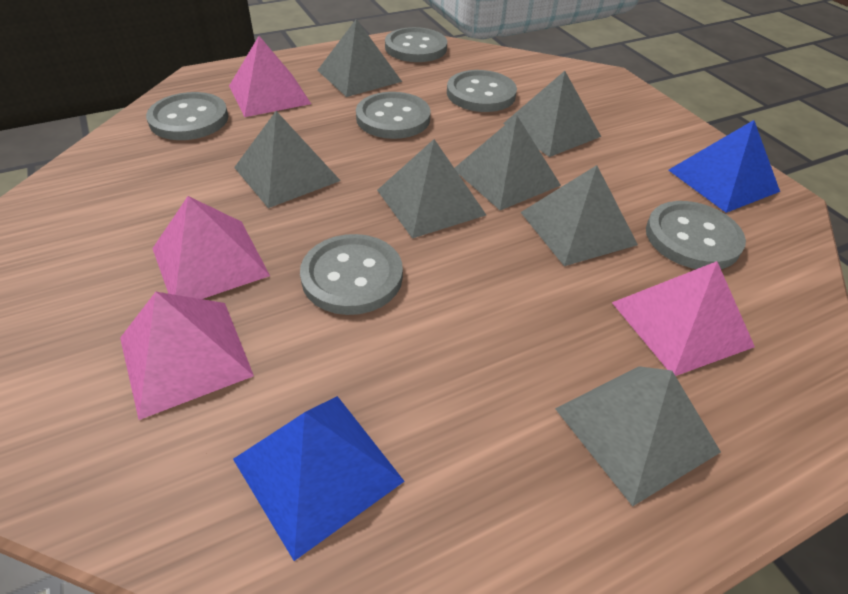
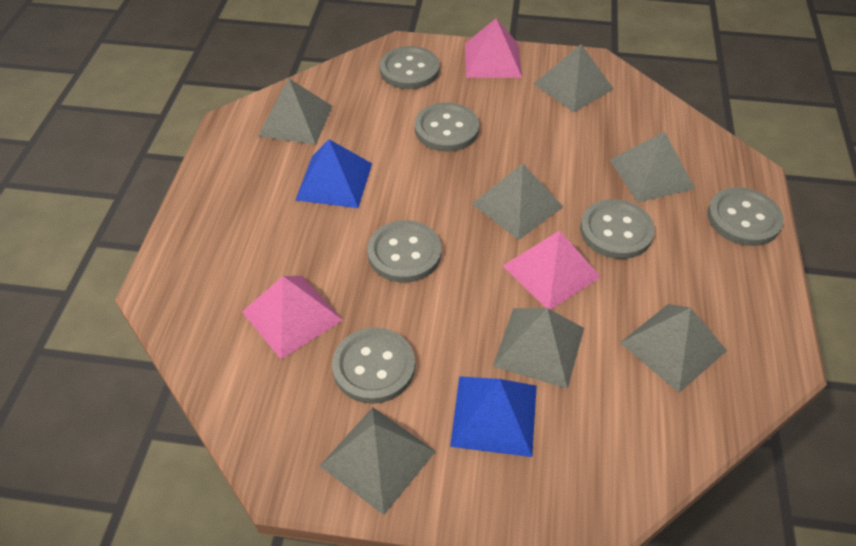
pink pyramid: [120,292,254,420] [152,196,270,299] [229,36,311,117] [612,261,755,376] = 4 -> [242,276,343,359] [465,18,522,78] [503,230,601,310] = 3

